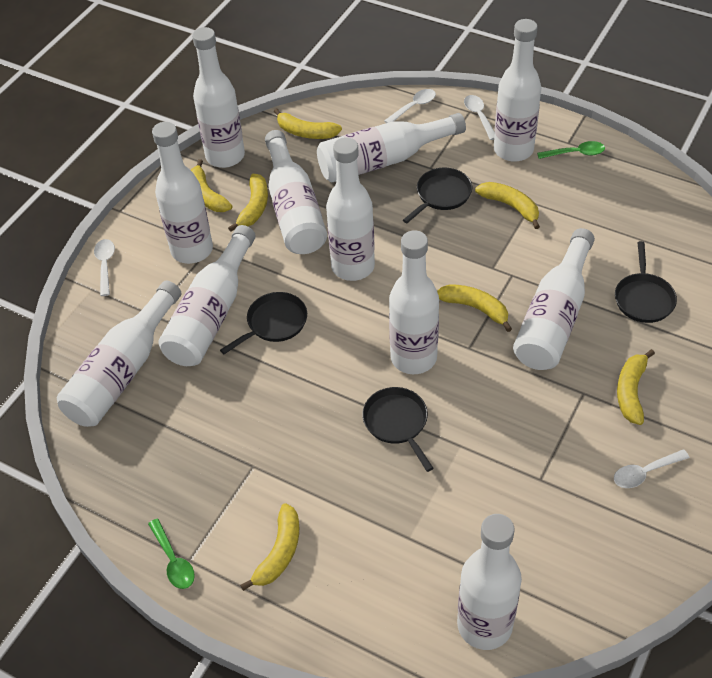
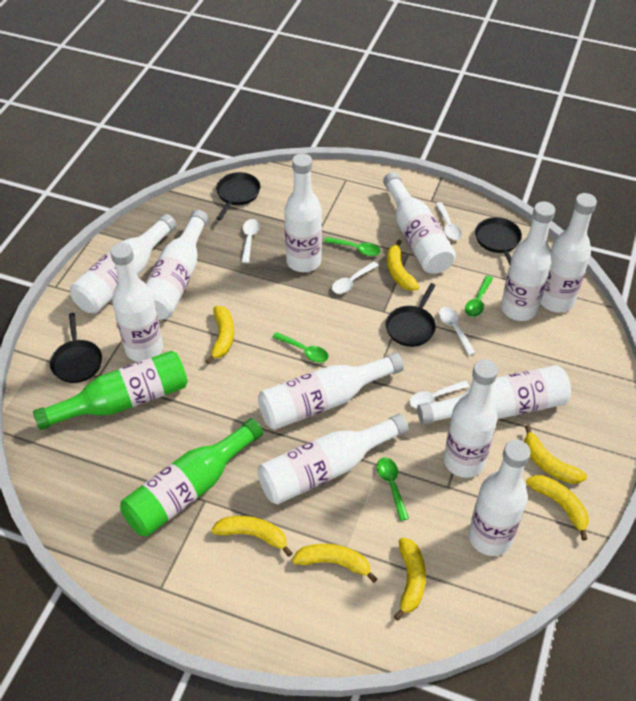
green bottle: none = 0 -> [33,350,188,430] [120,418,263,537] = 2
green spoon: [148,519,195,589] [537,141,605,159] = 2 -> [272,332,329,363] [324,237,381,256] [377,457,409,521] [465,276,493,317] = 4
white bottle: [57,281,181,427] [152,122,213,264] [158,225,256,366] [192,27,245,168] [265,130,327,254] [317,113,466,182] [326,137,375,281] [389,230,439,374] [457,514,522,650] [494,19,541,162] [513,228,595,370] = 11 -> [70,214,177,314] [110,243,163,362] [145,210,208,320] [257,414,409,505] [258,353,404,430] [284,153,322,272] [383,172,456,274] [417,365,571,425] [444,359,498,478] [469,440,530,556] [501,201,555,321] [540,193,597,313] = 12
white spoon: [94,239,115,296] [384,89,436,123] [464,95,495,140] [614,449,690,488] = 4 -> [241,219,260,263] [332,261,379,294] [409,380,469,408] [436,202,462,240] [439,307,476,355] = 5

